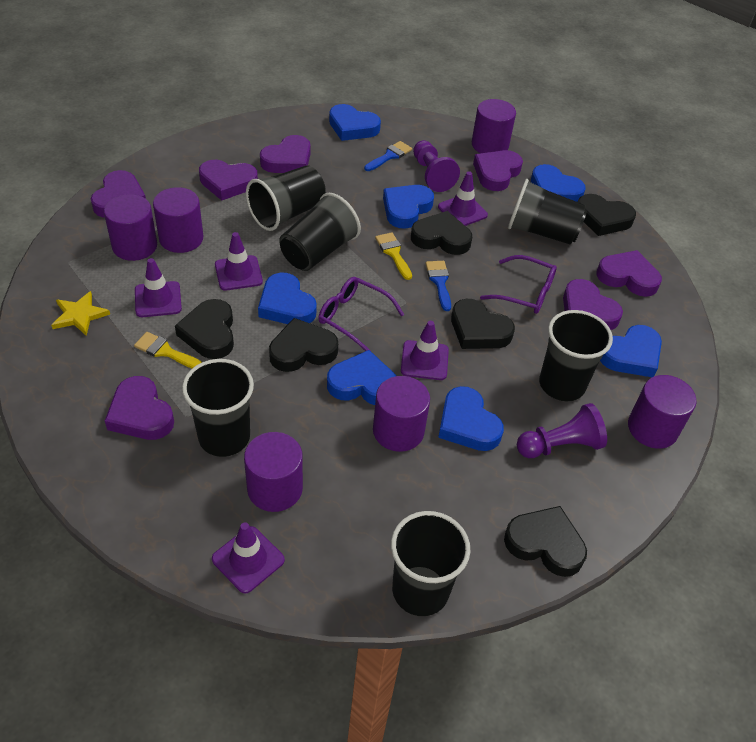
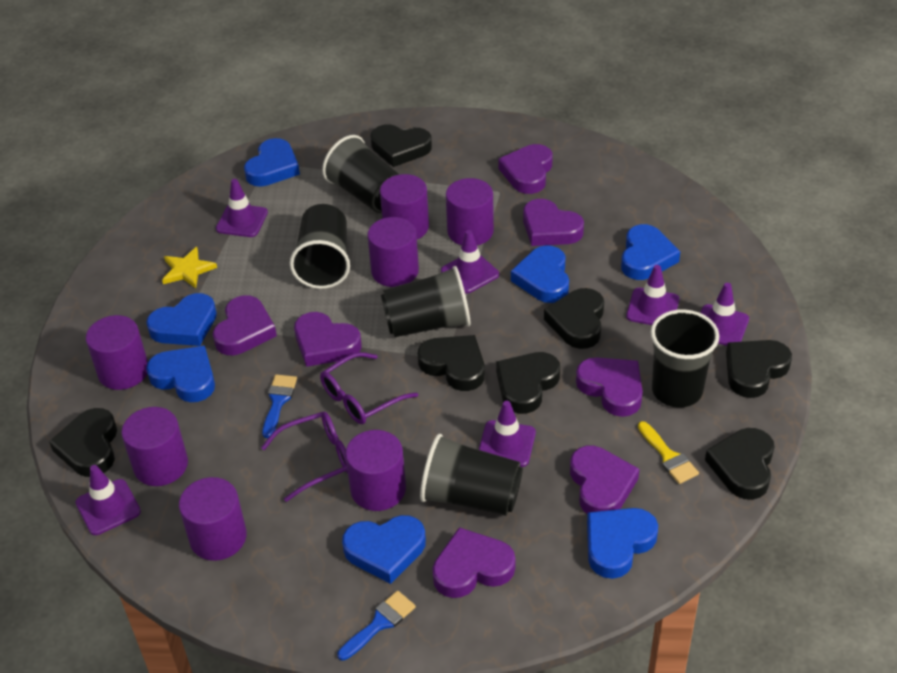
black cup: [182,359,254,457] [246,165,326,231] [279,193,361,271] [391,511,470,616] [508,179,587,245] [539,310,613,401] = 6 -> [290,204,350,289] [322,135,400,213] [381,266,471,337] [420,434,523,516] [650,309,719,408] = 5
black heart: [175,299,234,359] [269,318,338,372] [411,211,472,255] [451,299,515,349] [504,506,587,577] [578,194,636,236] = 6 -> [49,408,117,477] [371,124,432,167] [418,335,485,391] [496,352,560,414] [544,288,604,349] [705,428,774,500] [726,340,792,398] = 7
purple cylinder: [104,194,157,261] [153,187,203,253] [244,432,303,512] [373,376,430,452] [472,99,516,153] [628,375,697,449] = 6 -> [86,315,148,390] [122,407,188,486] [179,477,247,561] [345,430,406,511] [367,217,419,287] [380,174,429,239] [446,178,494,246] = 7
purple pawn: [413,140,460,192] [517,403,607,458] = 2 -> none = 0
purple traffic cone: [135,258,182,317] [212,522,285,593] [215,232,263,291] [401,321,449,380] [438,171,488,226] = 5 -> [76,465,141,535] [216,179,268,237] [441,230,499,294] [479,401,536,467] [626,265,679,325] [700,283,749,346] = 6
yellow brush: [134,332,202,368] [375,232,412,280] = 2 -> [638,421,699,484] = 1

